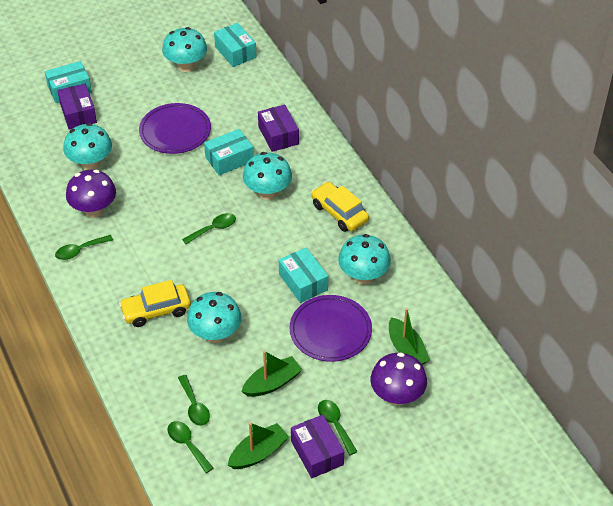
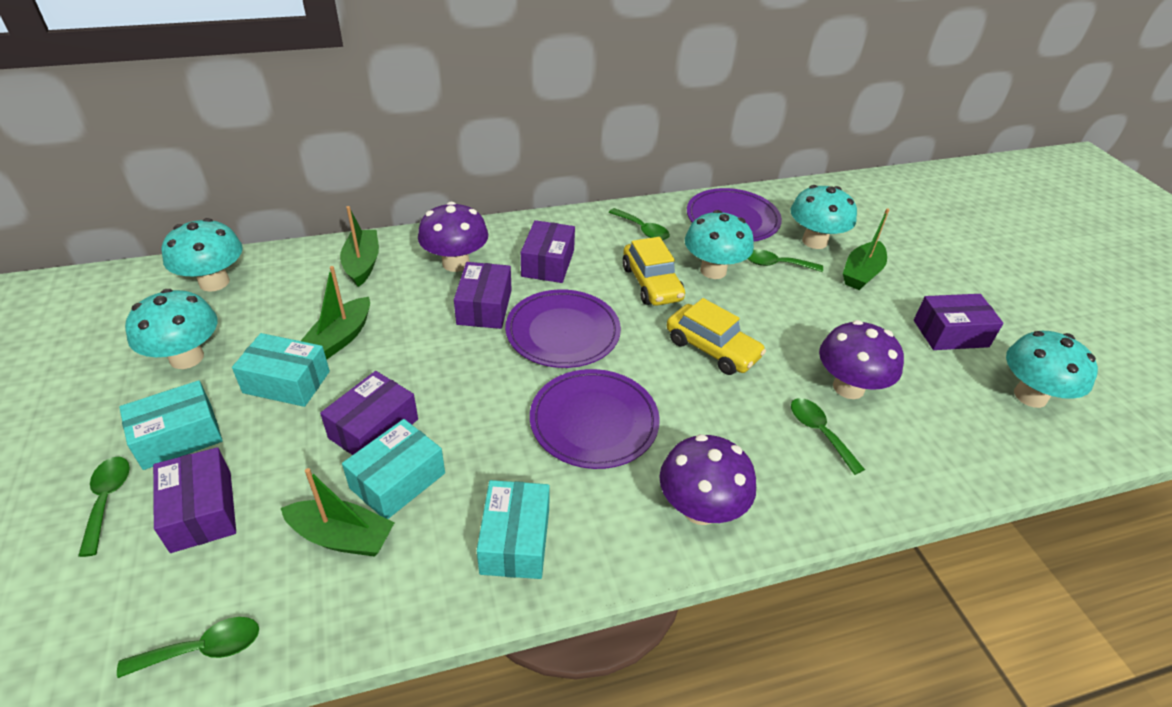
green boat: [228,422,289,469] [241,351,302,397] [389,308,430,365] = 3 -> [281,468,395,557] [301,266,370,360] [340,206,379,287] [843,208,890,290] = 4
purple box: [57,84,97,130] [258,105,299,152] [291,415,344,478] = 3 -> [153,447,236,553] [320,371,418,455] [454,262,512,329] [521,220,575,283] [914,294,1004,350] = 5
purple mushroom: [66,170,116,218] [370,352,427,405] = 2 -> [418,202,488,272] [659,434,756,525] [819,320,904,399] = 3
purple plate: [139,103,211,154] [290,295,372,362] = 2 -> [505,289,621,368] [530,369,660,469] [687,188,782,242] = 3

